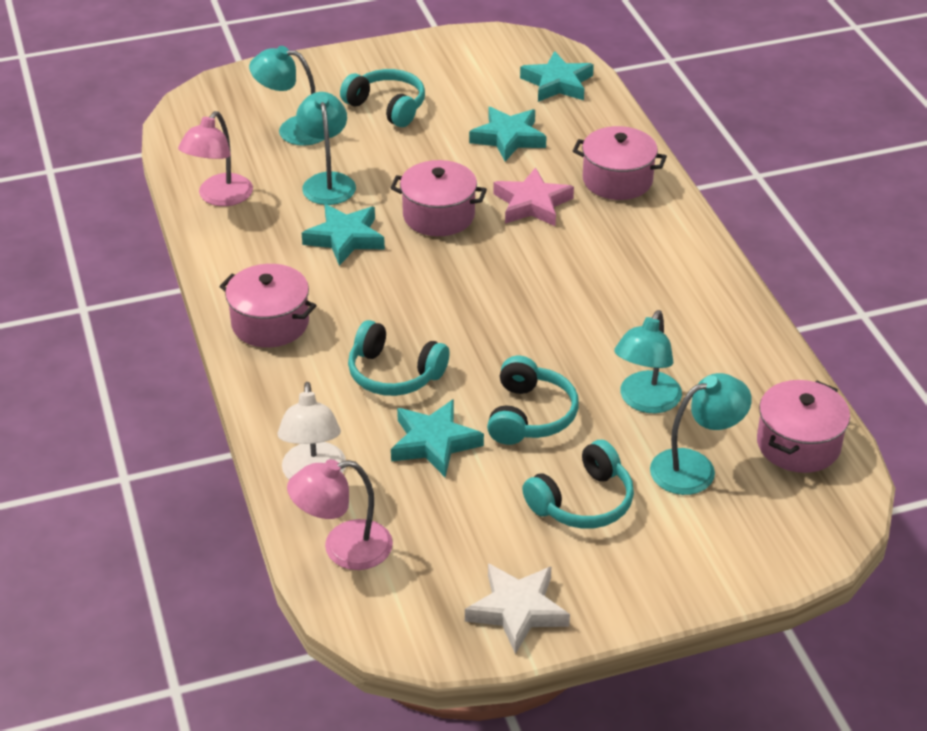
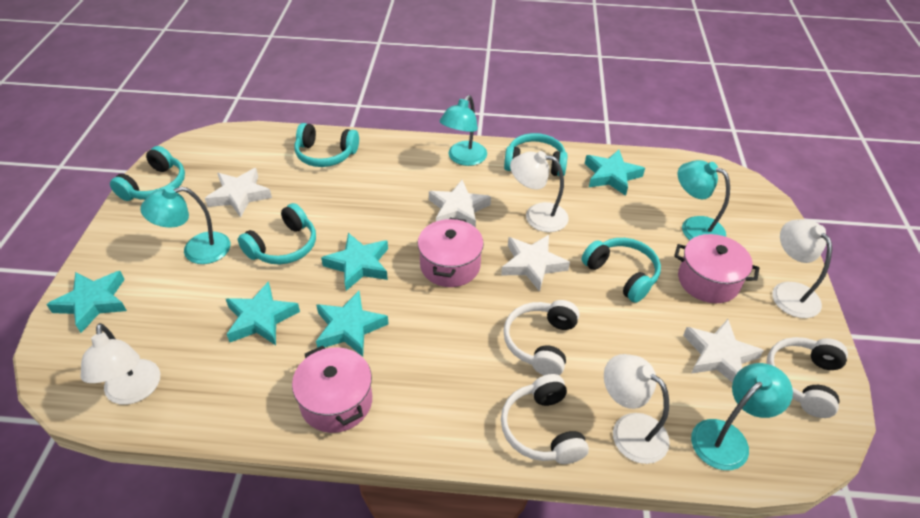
pink lamp: [178,111,253,206] [287,459,393,570] = 2 -> none = 0
pink pot: [219,264,317,348] [391,160,487,236] [573,126,667,200] [757,380,850,473] = 4 -> [292,346,372,433] [418,218,484,287] [674,234,759,303] = 3
pink star: [493,167,574,226] = 1 -> none = 0
turquoise headphones: [340,69,425,127] [348,320,450,396] [487,356,579,445] [522,440,634,529] = 4 -> [110,146,185,201] [238,203,316,265] [294,123,359,167] [504,133,568,177] [582,238,661,303] = 5
turquoise star: [302,204,385,266] [391,399,484,477] [469,107,547,161] [520,51,594,102] = 4 -> [46,271,127,333] [226,281,300,345] [316,291,389,357] [321,233,388,291] [585,150,645,196] = 5
white headphones: none = 0 -> [501,374,589,464] [503,300,579,375] [766,337,848,418] = 3
white lamp: [278,382,346,480] = 1 -> [80,323,160,405] [510,151,569,232] [604,354,670,464] [772,219,832,318] = 4
white star: [465,563,570,654] = 1 -> [205,168,272,217] [429,180,491,228] [501,235,570,292] [683,319,764,383] = 4

